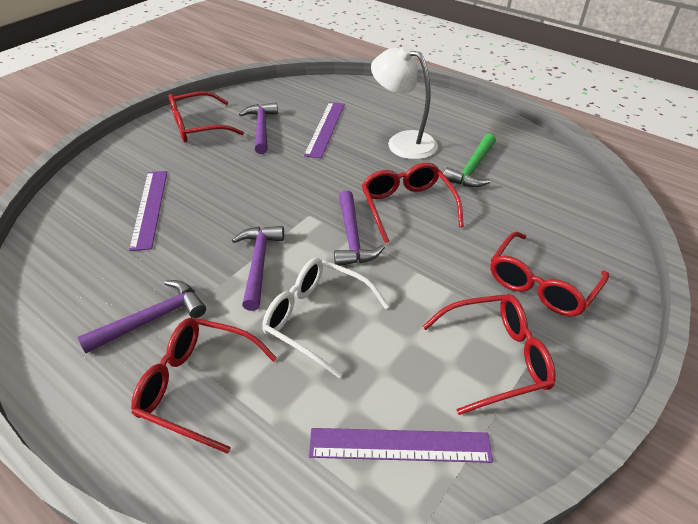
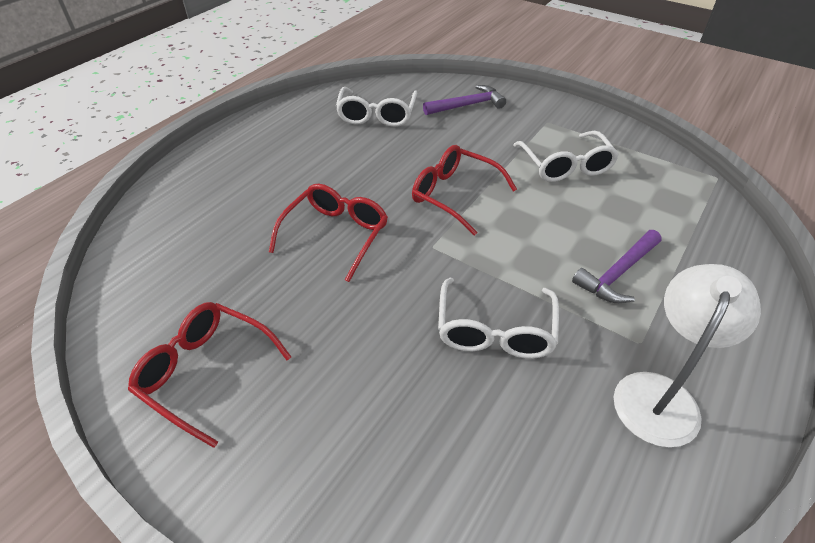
green hammer: [444,133,496,187] = 1 -> none = 0
purple hammer: [78,280,206,353] [232,226,284,311] [239,102,278,154] [334,190,385,266] = 4 -> [423,85,506,115] [572,230,662,303] = 2
purple ruler: [129,171,167,251] [304,102,345,158] [309,428,493,463] = 3 -> none = 0
red glasses: [131,318,277,454] [169,91,244,143] [362,163,464,243] [422,294,556,415] [490,232,609,316] = 5 -> [128,302,291,448] [269,184,388,282] [412,145,517,236] = 3
white glasses: [262,258,390,378] = 1 -> [336,87,417,127] [438,278,559,359] [513,131,619,182] = 3

